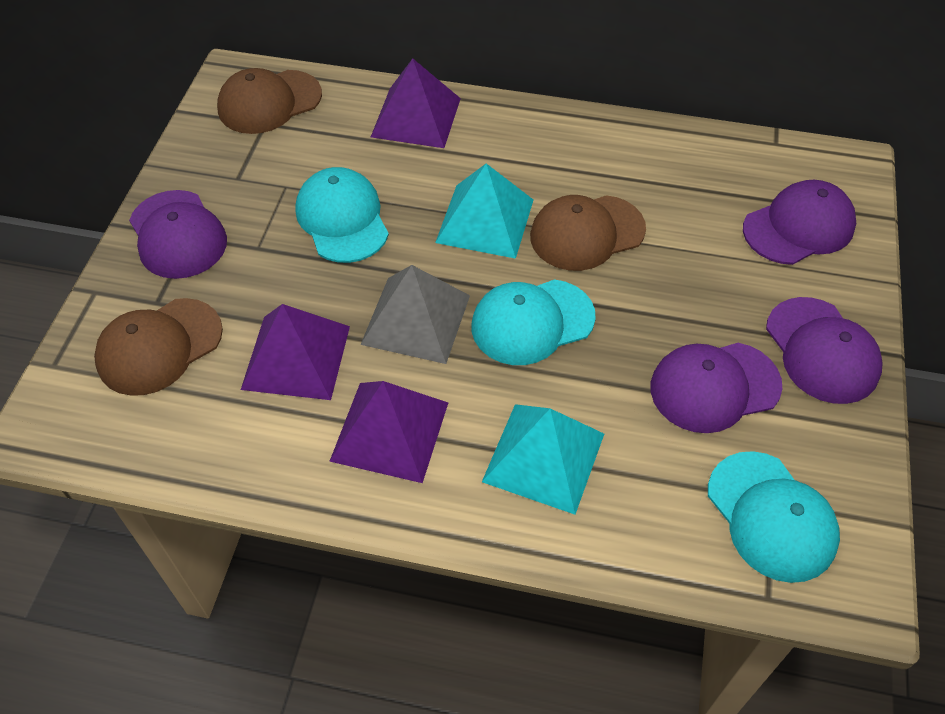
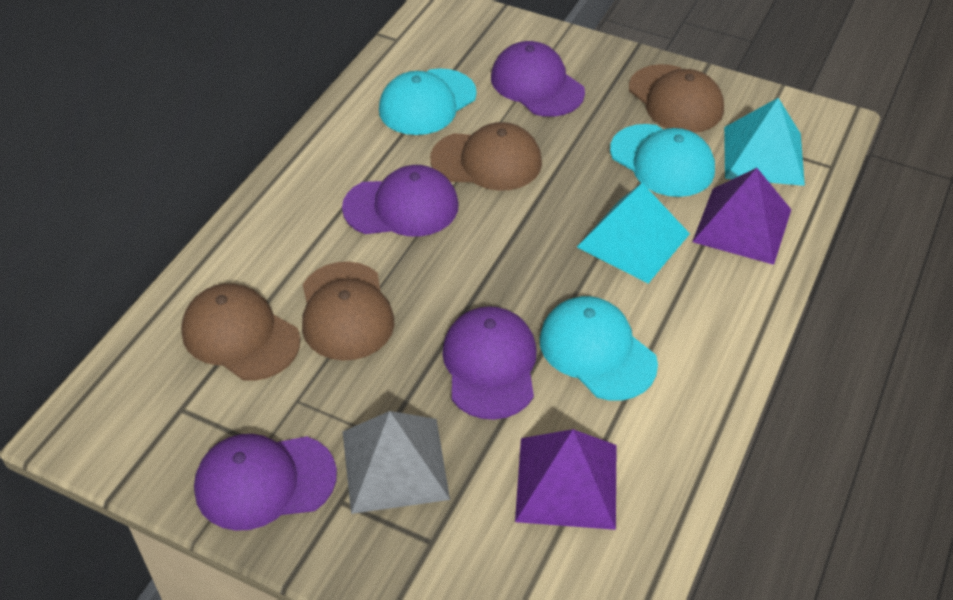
brown cap: [94,298,223,396] [217,68,322,134] [530,195,646,271] = 3 -> [181,283,300,381] [302,262,394,361] [430,122,542,191] [629,64,724,133] = 4
purple pyramid: [241,304,350,400] [329,381,448,483] [371,58,461,148] = 3 -> [515,429,616,530] [692,168,791,265] = 2

